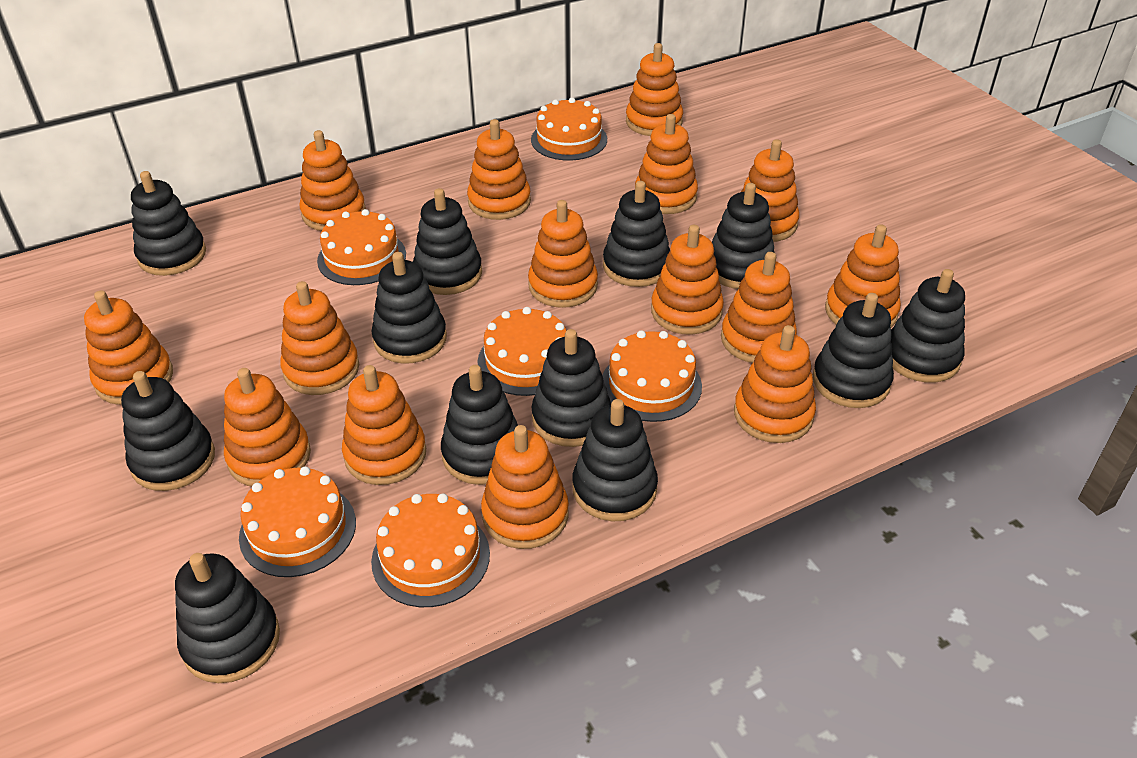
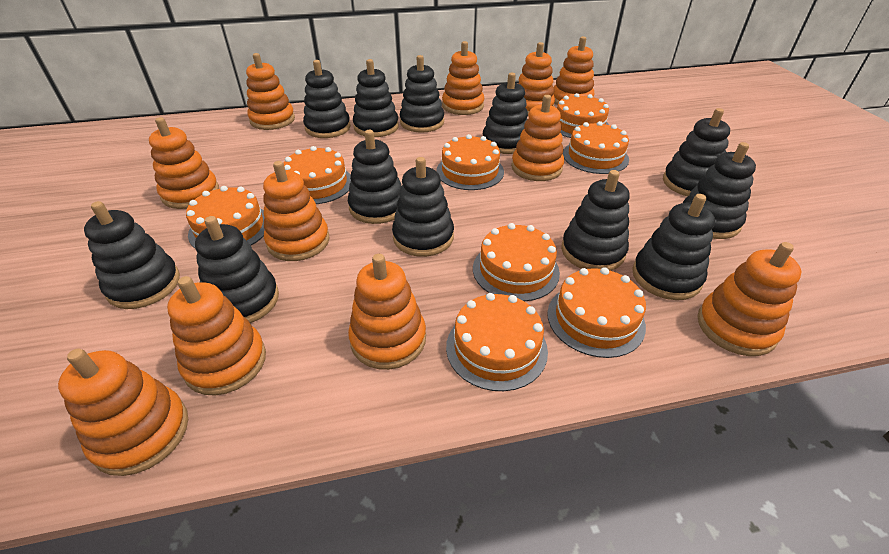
orange cake: [239,466,356,577] [317,209,406,285] [371,493,490,607] [477,307,567,396] [531,98,607,161] [602,330,702,422] = 6 -> [186,186,265,248] [283,146,351,204] [436,134,504,190] [446,293,548,391] [473,223,560,301] [547,267,646,358] [557,93,609,138] [563,121,629,174] = 8
orange stacking toy: [84,290,173,405] [224,368,311,487] [280,281,359,395] [300,130,366,231] [342,365,426,485] [467,119,531,220] [481,425,569,549] [528,200,598,308] [626,43,683,136] [635,114,698,214] [651,225,724,335] [721,252,797,363] [734,325,816,443] [741,139,799,242] [825,224,901,327] = 15 -> [58,349,188,476] [149,117,219,209] [167,276,266,395] [246,53,295,130] [263,161,329,261] [348,254,426,370] [442,41,484,115] [511,95,564,181] [518,42,555,114] [553,36,594,105] [698,242,801,356] = 11

